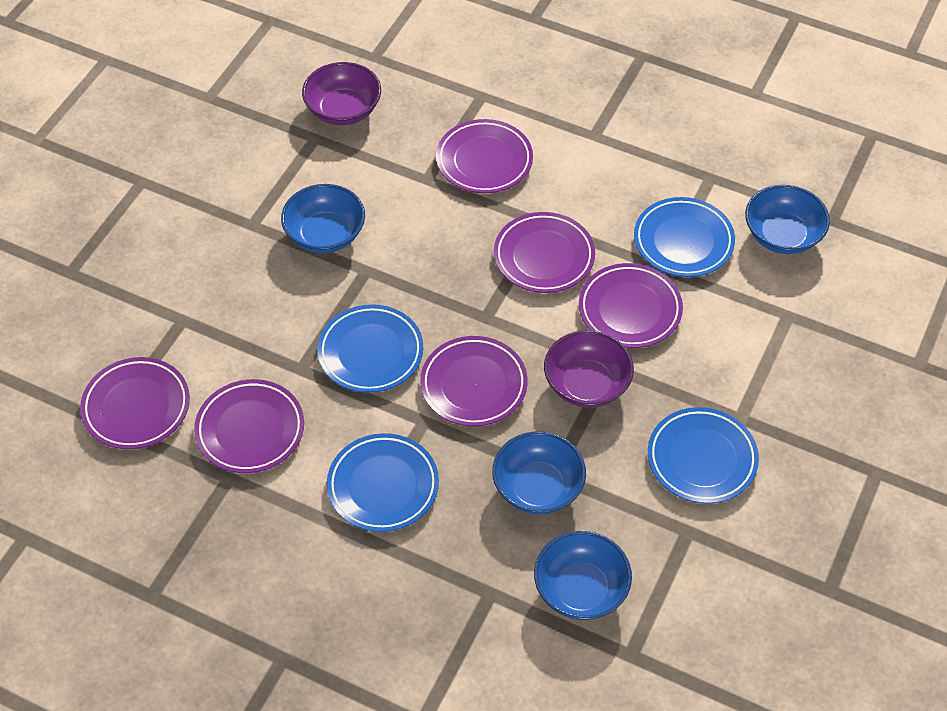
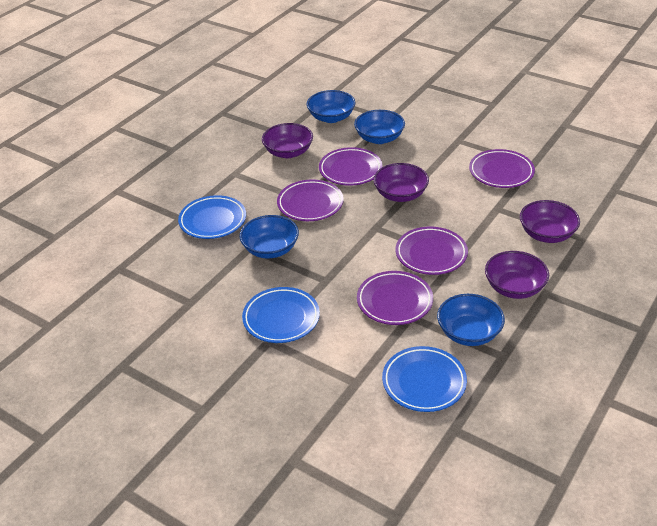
blue plate: [317,304,423,393] [327,433,439,532] [634,197,735,277] [648,407,759,504] = 4 -> [178,195,246,239] [242,287,320,343] [382,346,467,412] = 3
purple bowl: [302,62,381,125] [544,330,634,408] = 2 -> [262,123,313,158] [373,163,429,202] [485,251,549,299] [520,200,580,243] = 4
purple plate: [80,357,190,449] [194,379,304,473] [420,336,528,426] [436,119,533,193] [494,212,595,293] [579,263,683,348] = 6 -> [277,179,344,221] [319,147,383,186] [357,271,433,325] [396,227,468,275] [469,149,535,188] = 5

